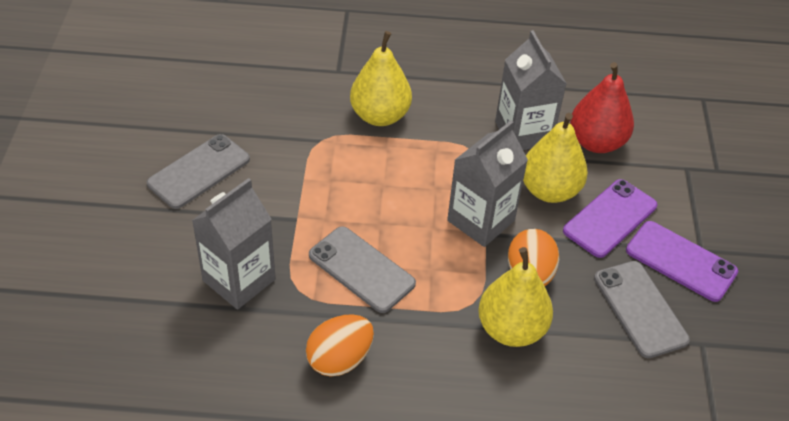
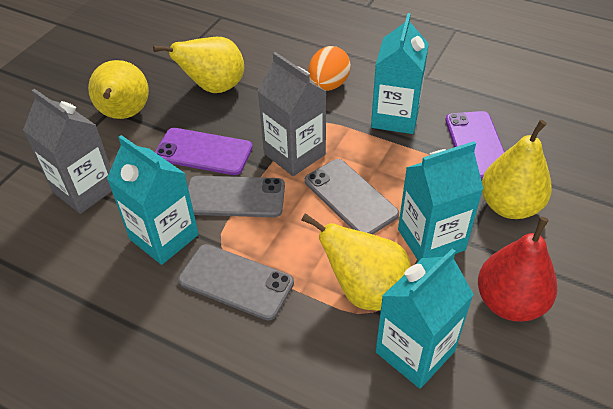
grey carton: [192,178,276,310] [447,121,528,247] [495,30,567,150] = 3 -> [23,89,112,214] [258,52,326,176] = 2
orange egg: [306,314,374,376] [508,229,559,286] = 2 -> [308,46,351,91] = 1
turquoise carton: none = 0 -> [107,135,199,265] [371,13,429,134] [376,249,474,389] [398,141,483,261] = 4
yellow pear: [350,31,412,126] [478,247,553,347] [523,113,588,203] = 3 -> [88,60,149,119] [153,37,244,93] [301,213,411,311] [482,120,552,219] = 4

